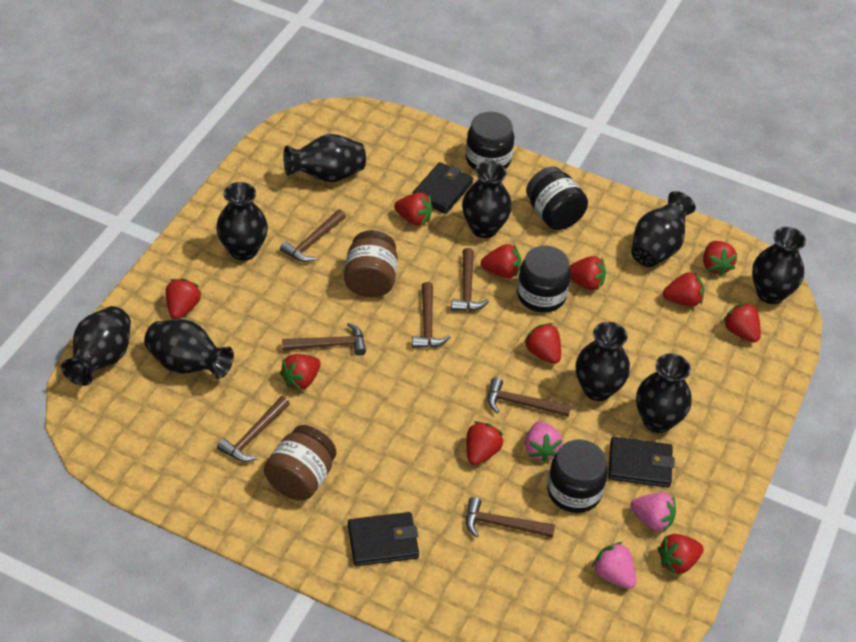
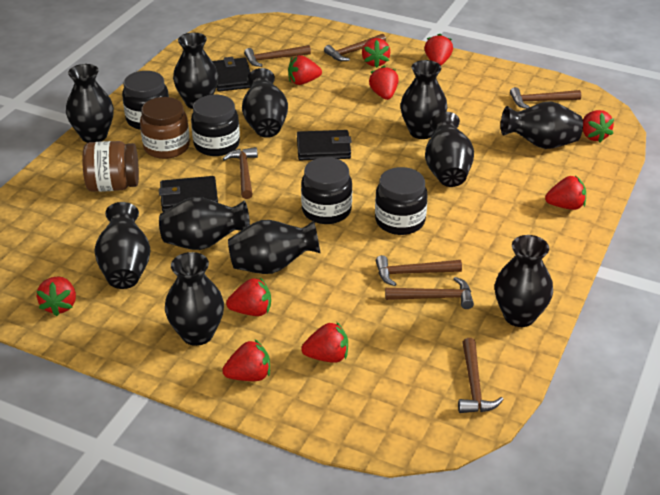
black vase: [61,306,131,386] [144,319,234,379] [216,182,268,261] [283,134,366,182] [462,161,512,238] [576,322,630,401] [631,191,696,267] [636,353,692,433] [752,227,806,304] = 9 -> [66,64,114,143] [94,202,151,289] [159,197,250,250] [165,252,224,346] [173,32,218,109] [228,220,321,274] [242,68,288,138] [401,60,447,139] [425,112,474,187] [495,235,553,327] [501,101,583,149] = 11
pink strawberry: [525,421,563,462] [592,542,636,589] [630,492,676,532] = 3 -> none = 0
red strawberry: [166,278,201,319] [280,354,321,391] [394,192,433,226] [466,421,504,465] [481,244,521,278] [524,323,561,364] [569,256,606,290] [658,534,704,575] [663,271,704,307] [703,241,738,276] [723,303,761,342] = 11 -> [37,276,76,316] [222,340,270,381] [226,278,271,316] [288,55,322,85] [301,321,348,363] [362,38,390,68] [369,66,399,100] [425,34,453,66] [545,176,586,210] [583,110,614,143] = 10

